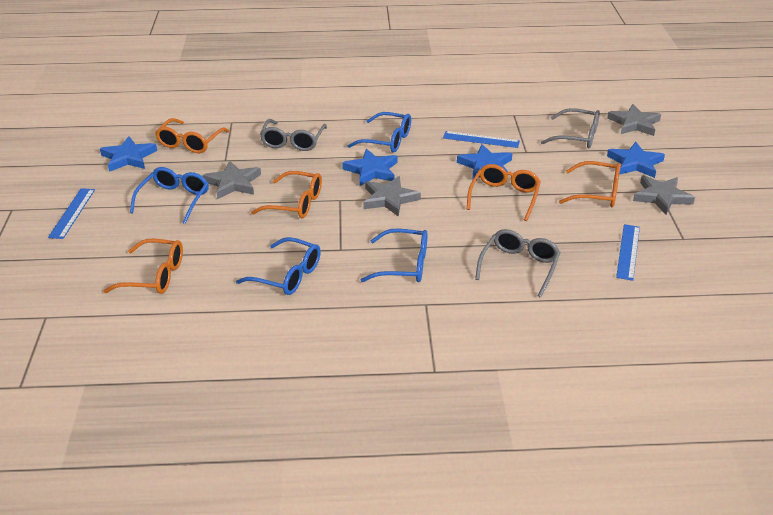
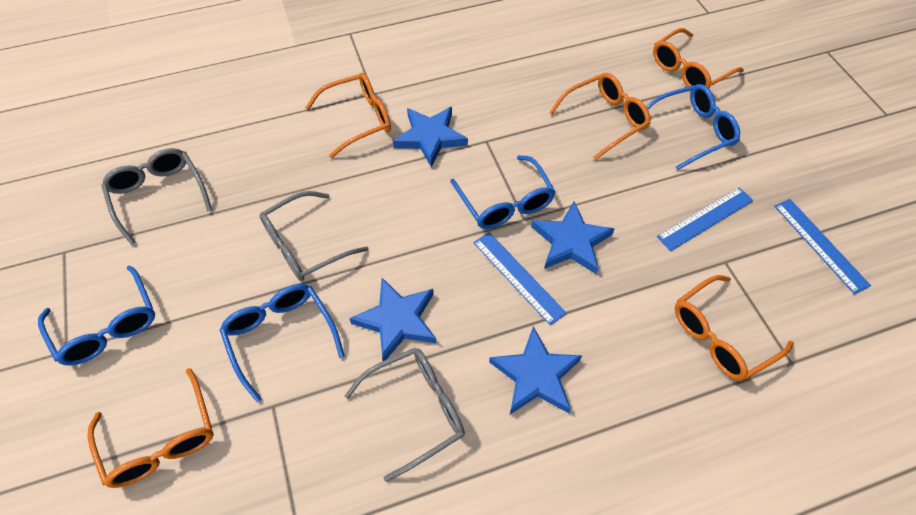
grey star: [203,161,261,199] [363,176,421,217] [607,104,661,136] [633,175,695,215] = 4 -> none = 0

